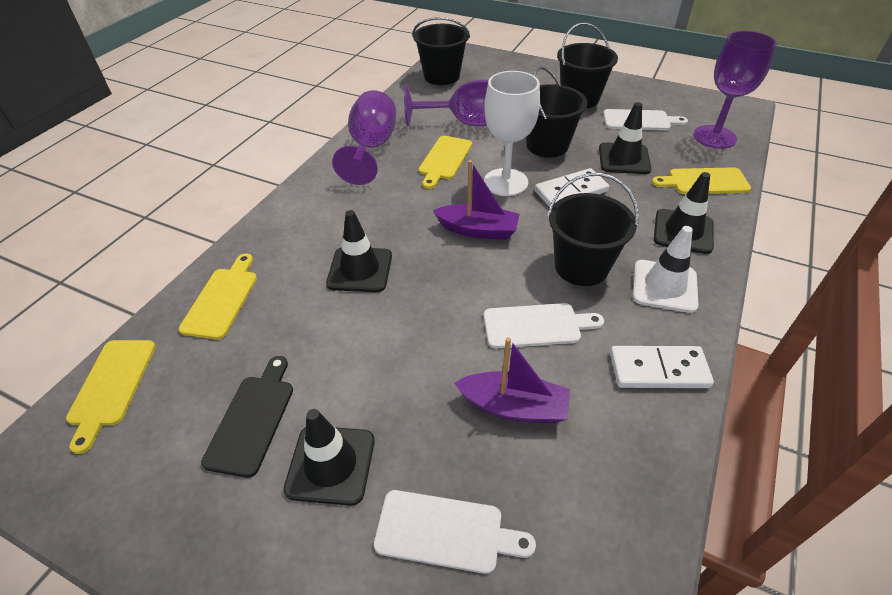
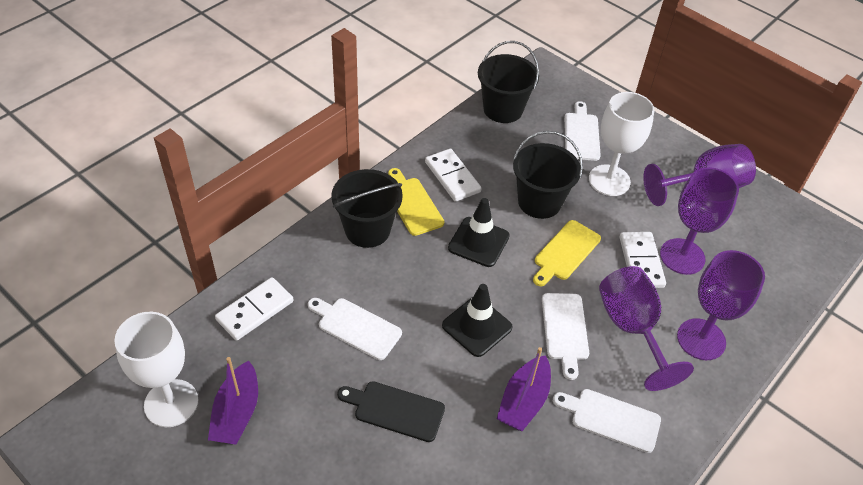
black bucket: [412,17,470,85] [526,66,588,158] [548,173,639,286] [557,22,618,108] = 4 -> [331,169,403,248] [478,41,539,123] [513,131,583,219] = 3
black traffic cone: [284,409,375,506] [326,210,392,292] [599,102,652,174] [654,172,714,254] = 4 -> [442,284,513,357] [448,198,510,267] = 2
purple goblet: [332,90,396,185] [404,80,489,127] [693,31,777,149] = 3 -> [599,266,694,391] [643,144,756,206] [660,167,739,275] [677,250,765,360] = 4
white cutting board: [374,490,536,574] [484,303,604,349] [603,109,688,131] = 3 -> [308,298,402,360] [542,293,589,380] [553,389,661,453] [564,101,601,161] = 4
white domino: [534,168,609,207] [610,346,714,388] = 2 -> [215,277,293,341] [425,148,481,202] [620,232,666,288] = 3
white goblet: [484,71,540,196] = 1 -> [114,312,198,427] [589,92,654,196] = 2
white traffic cone: [633,226,698,313] = 1 -> none = 0
yellow cutting board: [66,340,156,454] [179,254,257,339] [419,136,472,189] [652,167,751,194] = 4 -> [388,168,444,236] [533,220,601,286] = 2

